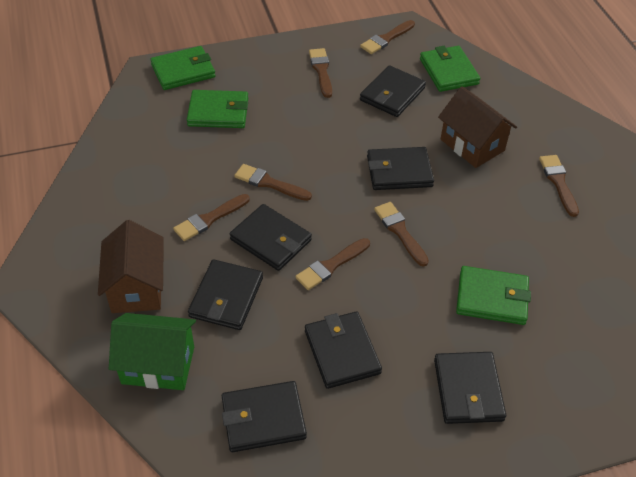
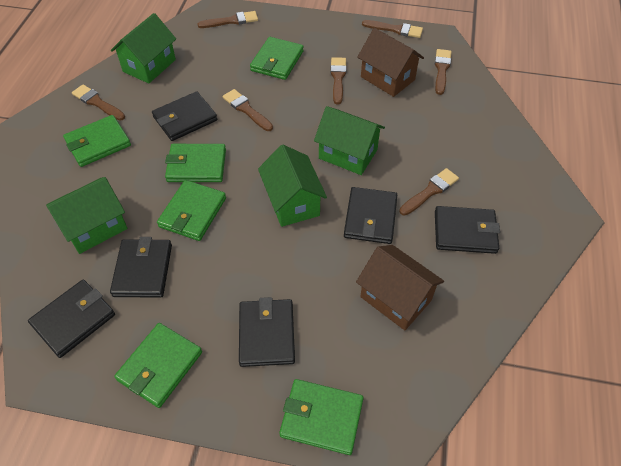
black wallet: [188,259,263,330] [222,381,307,452] [230,204,312,271] [305,311,382,389] [360,65,426,117] [367,147,434,190] [434,352,506,424] = 7 -> [28,280,115,358] [110,237,172,298] [152,92,217,141] [239,297,295,367] [344,187,397,244] [435,206,500,254] = 6
green house: [109,313,196,390] = 1 -> [46,177,128,254] [111,13,176,83] [258,145,327,227] [314,106,385,175] = 4
green wallet: [150,46,216,90] [187,90,248,128] [420,46,480,92] [456,266,531,325] = 4 -> [63,115,131,167] [114,323,202,408] [157,180,226,241] [165,144,226,182] [250,37,304,80] [279,379,364,455] = 6

